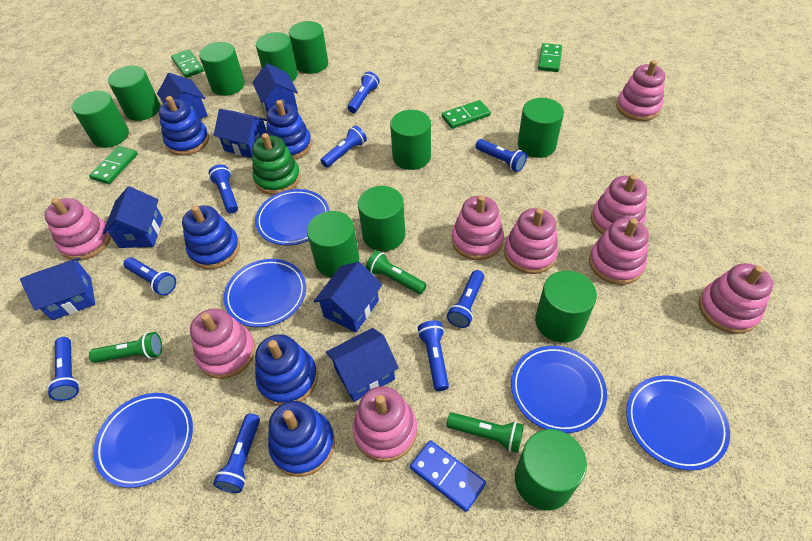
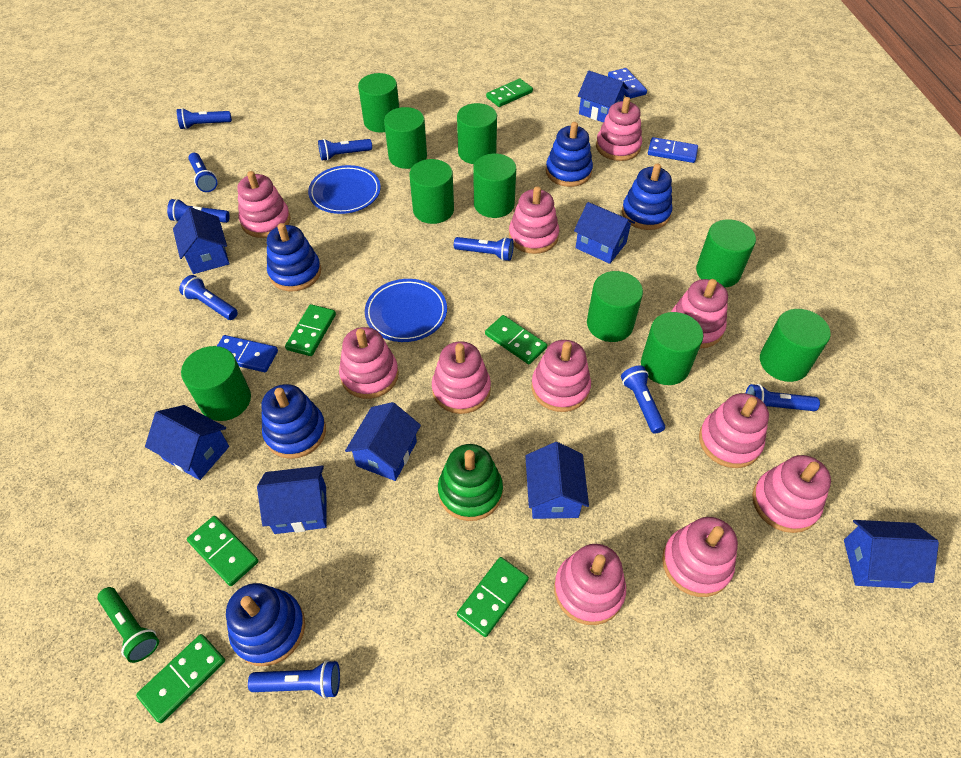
blue domino: [410,440,486,512] = 1 -> [217,335,278,372] [608,68,647,99] [648,137,698,163] = 3
blue house: [20,257,95,320] [103,186,163,248] [157,73,208,119] [214,109,267,158] [252,63,298,112] [313,262,382,332] [326,328,399,402] = 7 -> [145,405,229,480] [173,207,229,274] [257,465,327,534] [345,402,421,481] [525,442,589,519] [574,202,635,264] [578,71,628,123] [844,520,939,589] = 8
blue plate: [93,393,193,488] [224,259,306,327] [255,189,330,246] [511,346,607,433] [626,375,730,471] = 5 -> [308,165,381,214] [365,279,447,342] = 2
green cylinder: [72,91,129,148] [108,66,160,121] [199,42,245,96] [256,32,298,82] [289,21,328,74] [307,211,359,278] [358,186,405,251] [390,110,431,170] [515,429,587,510] [518,98,564,158] [535,271,597,343] = 11 -> [181,346,251,421] [358,73,399,133] [384,107,427,169] [409,159,454,224] [457,103,497,164] [473,154,516,218] [587,271,643,342] [641,312,703,385] [696,219,756,288] [760,309,831,382] = 10
green domino: [89,146,138,184] [171,49,204,78] [442,100,491,129] [538,43,562,72] = 4 -> [136,634,225,723] [187,516,259,586] [285,304,336,356] [457,557,529,637] [485,315,547,364] [486,79,533,107] = 6
green flashlight: [89,332,162,363] [366,251,427,294] [447,413,524,453] = 3 -> [97,587,159,663] = 1
pink stacking toy: [45,198,111,261] [190,309,255,379] [353,386,417,462] [452,195,504,260] [504,208,558,274] [589,218,649,285] [591,174,647,235] [616,60,665,121] [699,263,773,334] = 9 -> [237,171,291,238] [339,327,399,399] [432,341,491,414] [509,186,559,254] [531,340,591,412] [554,544,626,625] [596,97,642,161] [662,517,738,597] [671,279,728,349] [699,393,769,468] [752,455,831,533] = 11

